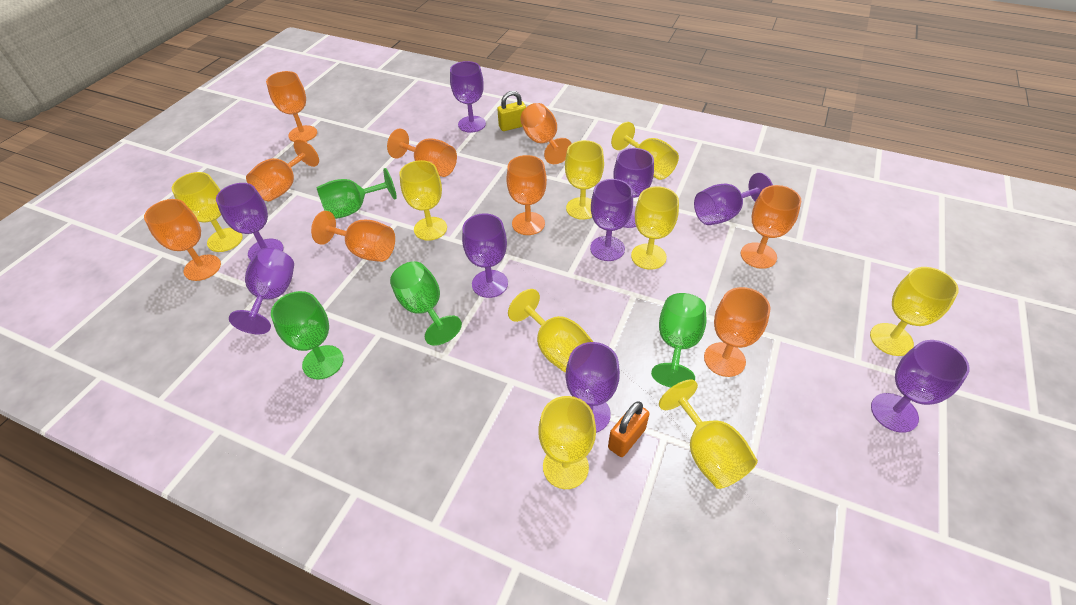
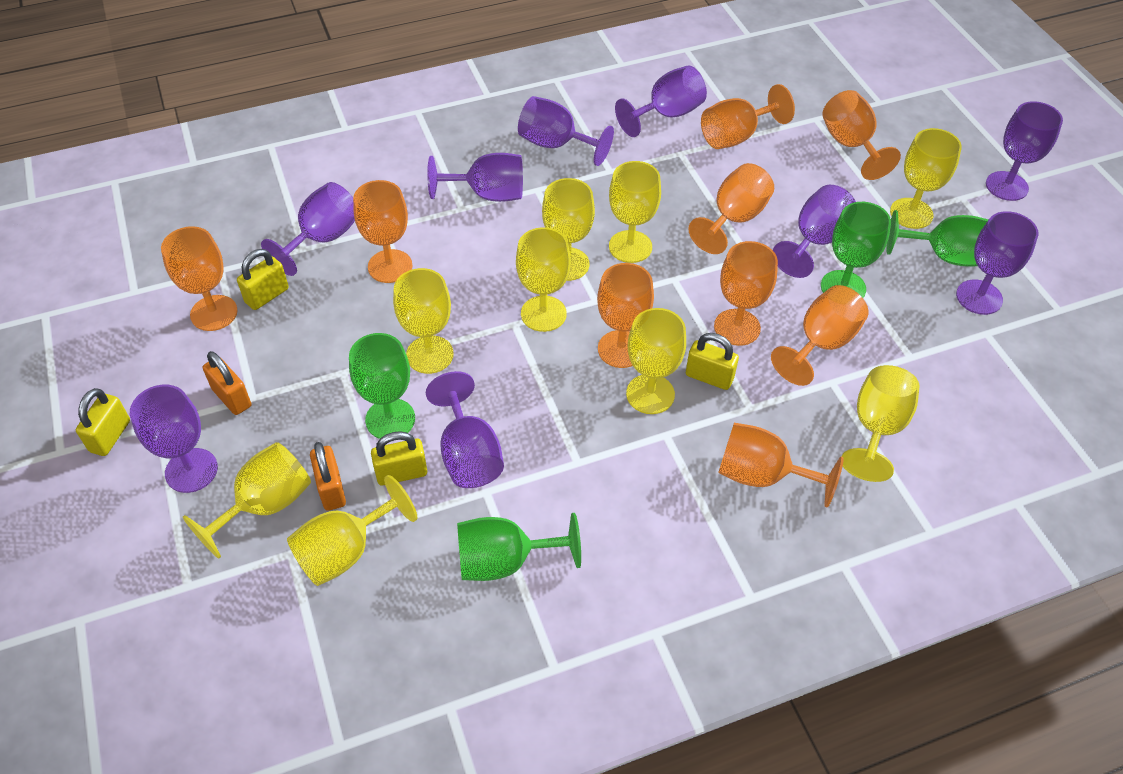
orange padlock: [608,401,650,457] = 1 -> [203,351,251,415] [310,442,346,511] = 2
yellow padlock: [497,91,526,131] = 1 -> [76,388,130,456] [237,249,289,310] [371,431,427,486] [686,333,739,390] = 4

